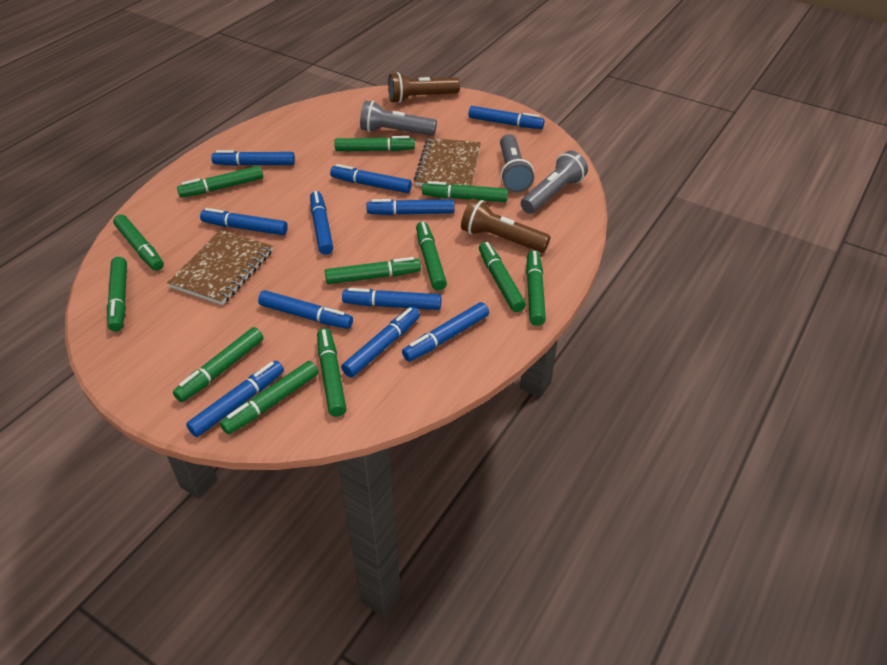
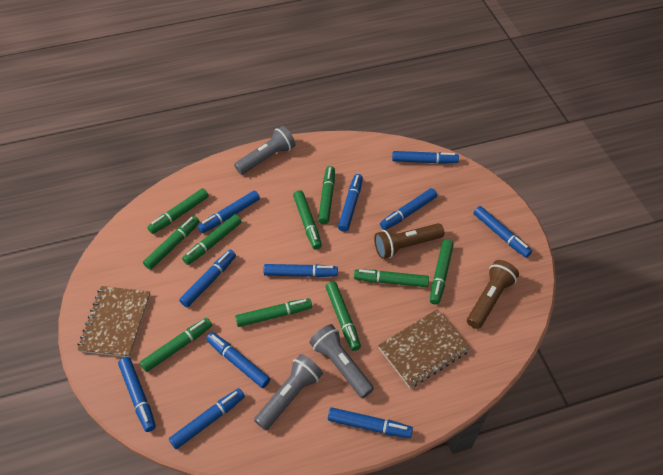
green marker: [107,257,127,331] [113,214,164,271] [173,327,263,402] [177,166,263,197] [220,361,318,434] [317,328,346,417] [325,257,421,284] [335,136,415,151] [416,222,447,290] [422,181,508,202] [479,242,526,312] [526,250,546,326] = 12 -> [140,318,212,372] [143,216,200,270] [147,188,209,234] [182,214,242,265] [235,298,312,327] [293,190,322,250] [318,166,335,224] [326,282,361,351] [354,269,429,287] [430,239,454,305] = 10

